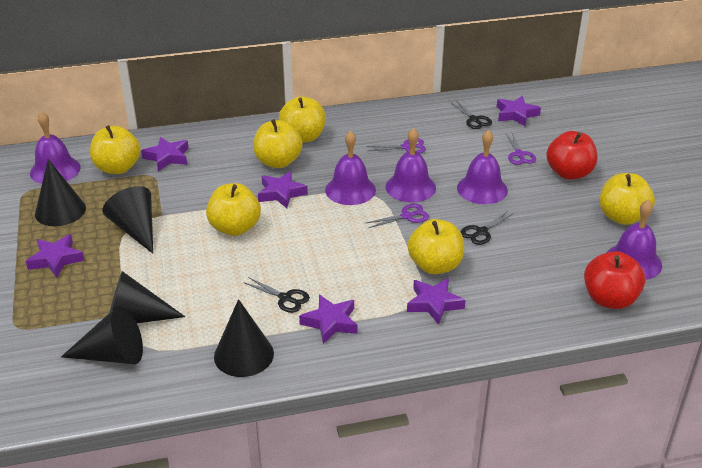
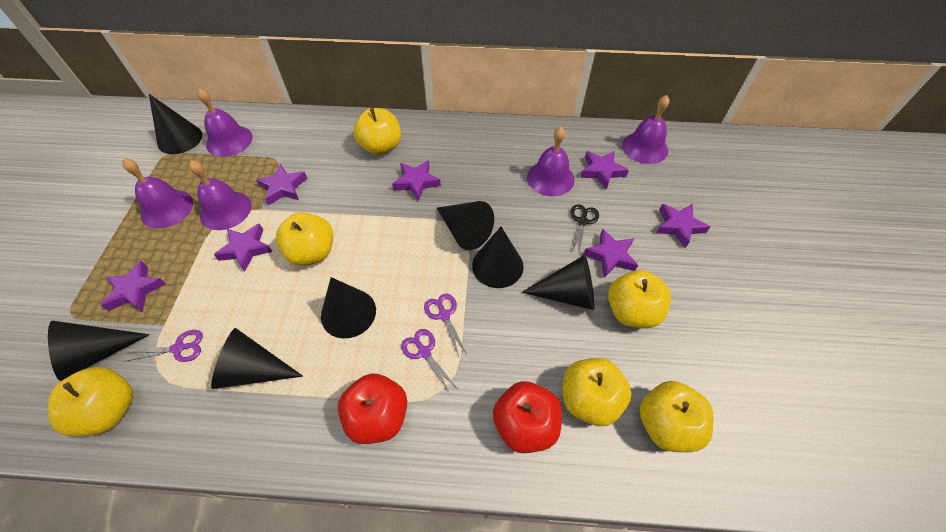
black cone: [35,159,86,226] [61,306,143,364] [102,186,153,253] [109,271,185,323] [214,299,274,377] = 5 -> [48,321,150,381] [149,94,202,154] [211,328,303,389] [321,277,376,339] [437,201,494,250] [472,227,524,288] [521,255,594,310] = 7
black scissors: [243,277,310,313] [451,100,492,129] [461,211,514,245] = 3 -> [570,204,599,252] = 1
purple star: [26,234,85,278] [141,137,189,171] [258,171,308,208] [299,295,358,344] [407,278,465,325] [497,96,541,127] = 6 -> [101,261,166,312] [214,223,272,272] [256,164,308,205] [392,160,441,201] [580,151,629,190] [583,229,638,278] [656,204,710,248] = 7

